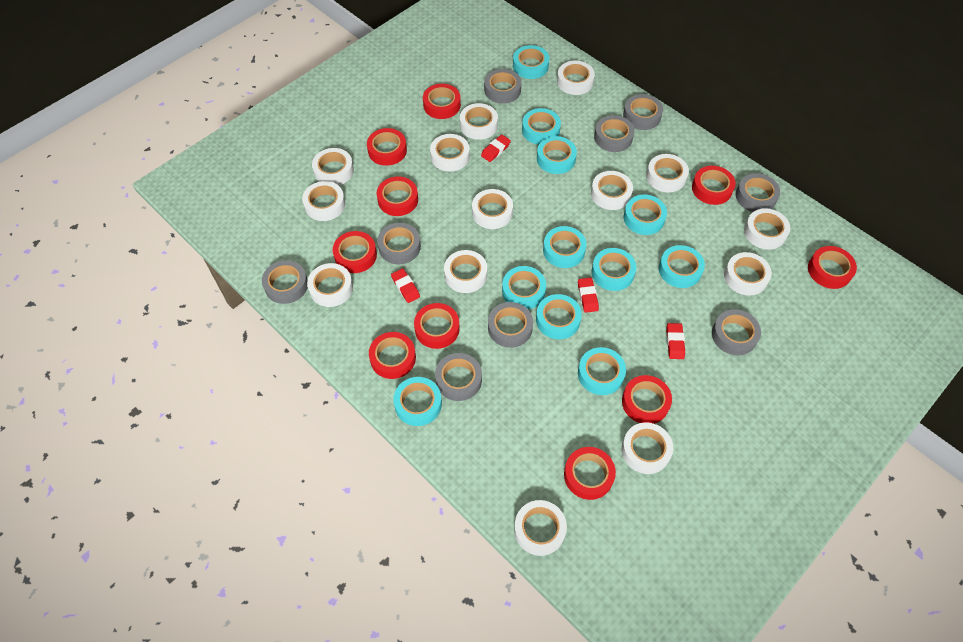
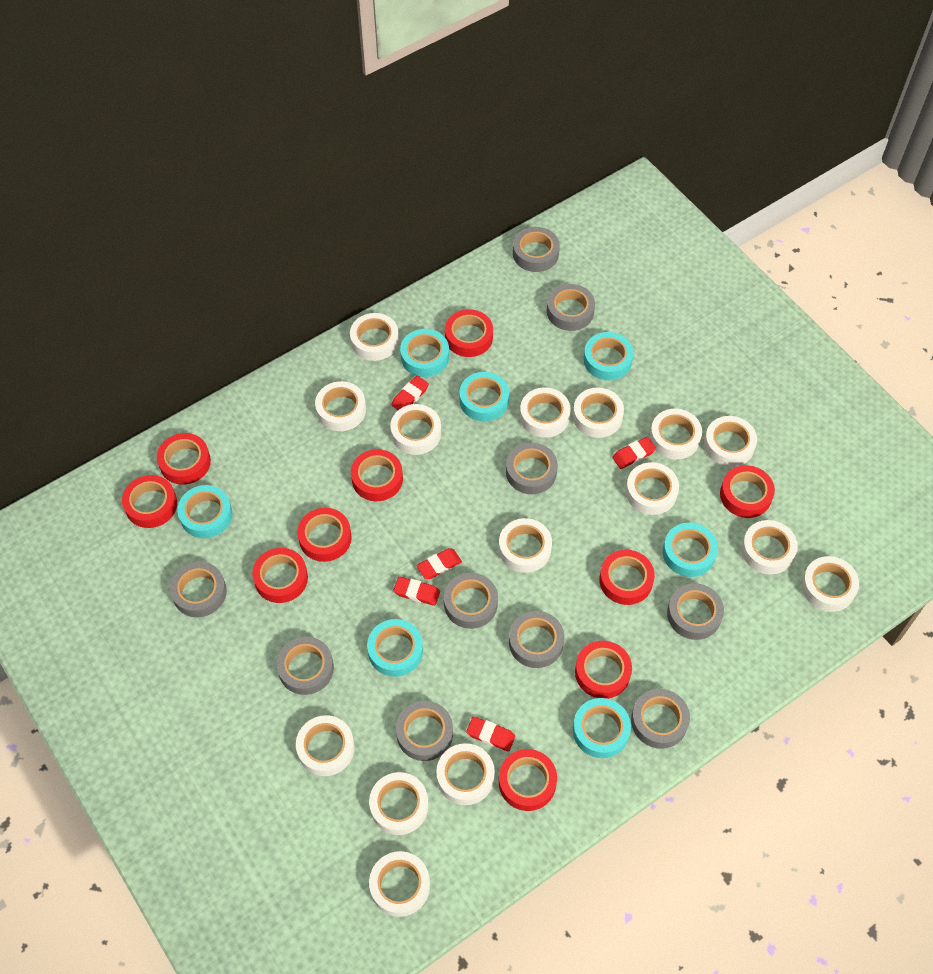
grey tape: [262,260,308,304] [377,223,421,264] [435,353,482,401] [484,69,522,104] [488,302,533,348] [594,115,635,152] [623,94,663,130] [712,309,761,355] [736,173,780,212] = 9 -> [170,562,227,617] [277,637,334,695] [396,701,453,761] [444,573,498,629] [506,442,558,494] [509,611,564,668] [513,227,560,272] [547,284,595,331] [631,689,690,749] [667,583,724,640] = 10
red eraser: [391,268,420,303] [481,135,511,162] [578,278,599,313] [666,323,685,359] = 4 -> [391,376,429,410] [393,577,440,606] [417,548,462,579] [466,716,515,752] [612,437,656,469] = 5
turquoise tape: [393,377,442,426] [502,266,546,309] [513,45,550,79] [522,108,561,145] [536,294,582,339] [537,136,577,174] [543,226,587,268] [578,347,626,395] [591,248,637,291] [624,195,667,235] [659,245,705,288] = 11 -> [177,485,232,538] [367,619,423,677] [400,329,449,377] [460,372,509,421] [573,698,631,758] [584,332,634,380] [663,523,718,577] = 7
white tape: [302,181,345,221] [307,263,353,307] [312,148,354,185] [430,134,470,172] [444,250,487,293] [460,103,498,140] [472,189,513,229] [514,500,567,556] [557,61,595,95] [591,171,633,210] [621,422,673,474] [646,154,689,193] [724,252,772,295] [744,208,790,250] = 14 -> [296,715,355,776] [315,381,366,431] [350,313,399,361] [369,772,428,835] [369,851,430,917] [390,404,441,455] [436,743,495,805] [499,518,552,573] [520,387,570,438] [573,388,624,438] [626,462,679,515] [650,409,702,459] [704,416,757,467] [741,520,798,574] [801,556,859,612] = 15

